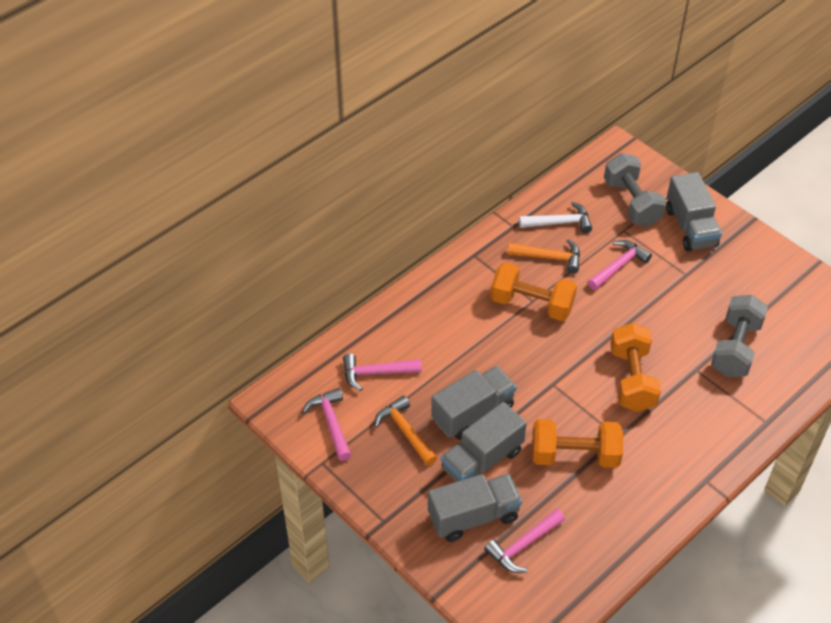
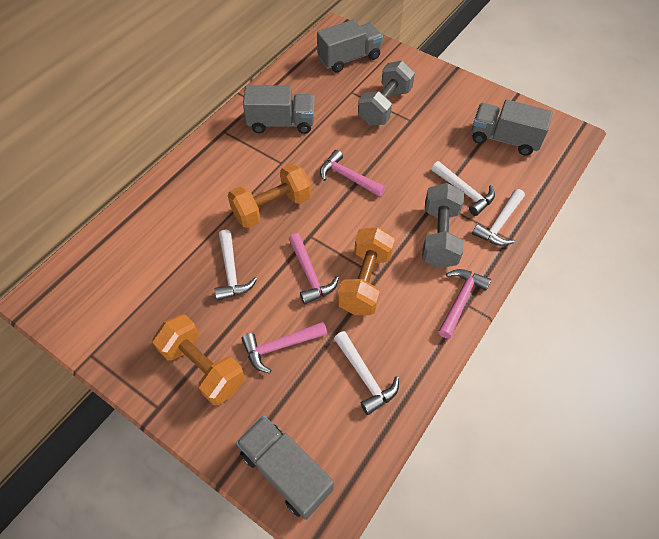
orange hammer: [374,396,437,466] [508,239,580,273] = 2 -> none = 0
white hammer: [519,202,592,233] = 1 -> [214,229,257,301] [334,331,399,415] [431,161,495,216] [472,189,525,246] = 4

